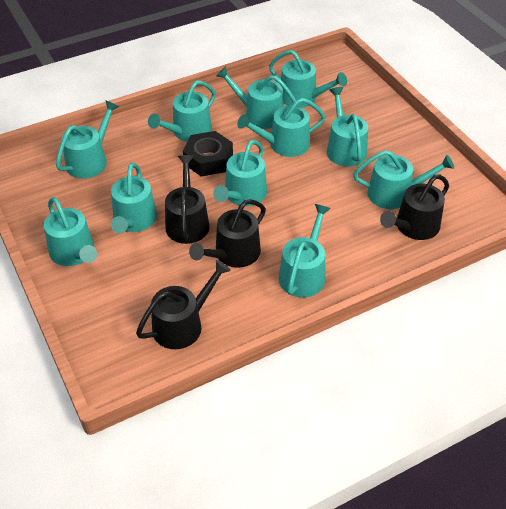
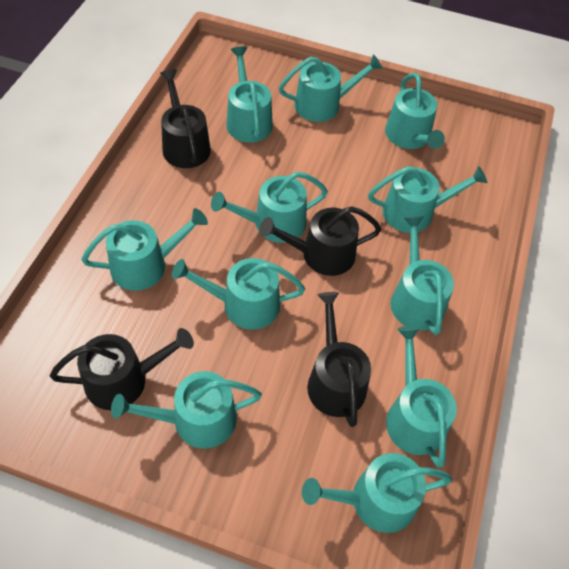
black nut: [183,131,233,177] = 1 -> none = 0

